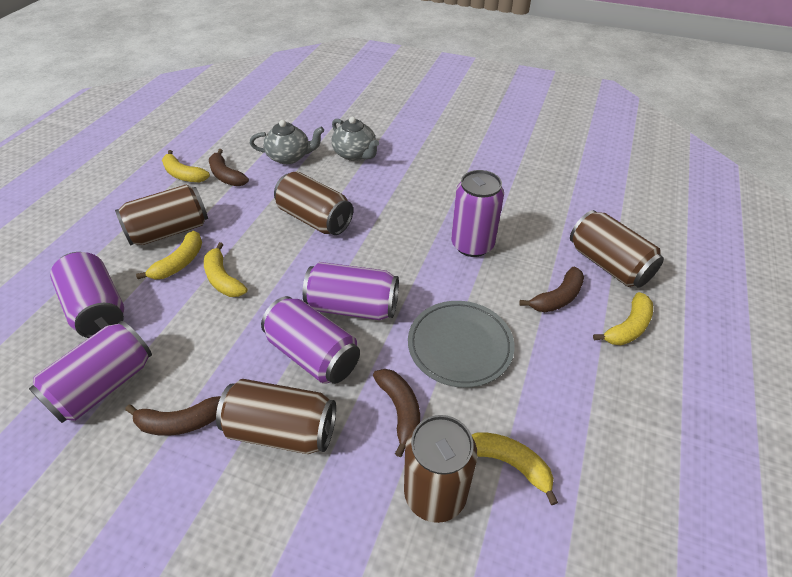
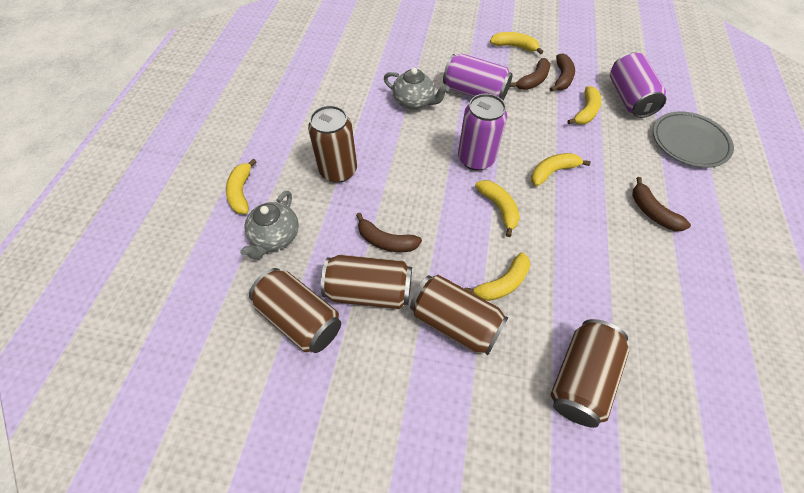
purple can: [29,321,152,423] [50,252,124,338] [261,296,360,384] [303,262,399,320] [451,170,504,257] = 5 -> [443,54,513,100] [458,94,507,171] [610,53,666,118] = 3
yellow banana: [136,231,202,280] [162,150,210,182] [204,242,247,297] [472,432,558,505] [593,292,653,345] = 5 -> [226,159,257,214] [465,252,530,301] [475,180,520,237] [490,32,543,54] [531,153,591,186] [567,86,601,124] = 6

